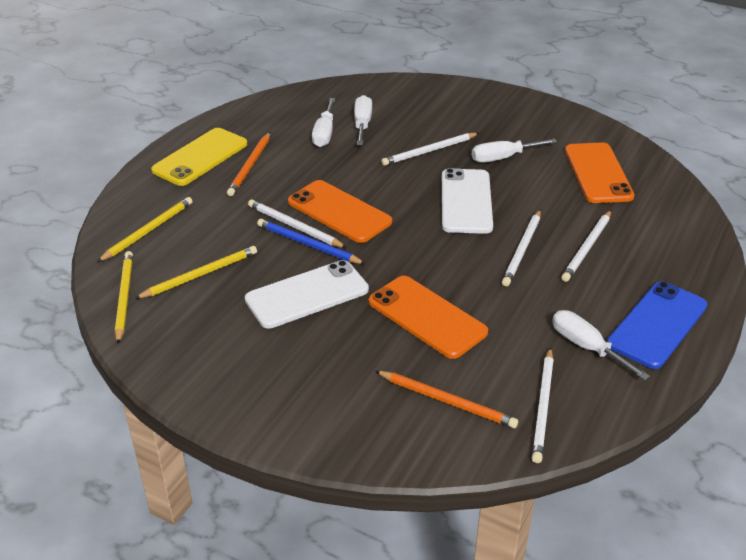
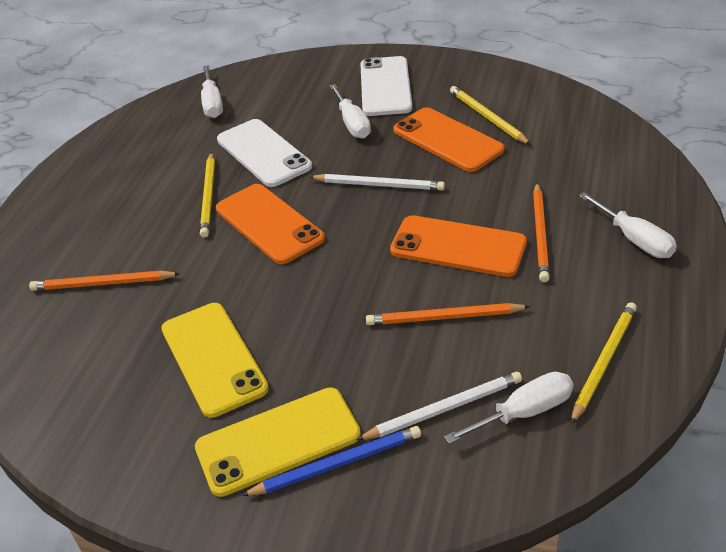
blue phone: [607,281,707,369] = 1 -> none = 0
orange pencil: [227,132,270,196] [376,371,518,428] = 2 -> [29,270,180,291] [366,303,530,325] [533,183,550,282] = 3
white pencil: [248,199,347,248] [381,133,479,166] [502,210,541,286] [532,347,554,463] [561,210,611,282] = 5 -> [310,174,445,190] [357,372,522,440] = 2
yellow phone: [151,128,247,186] = 1 -> [161,303,269,418] [195,387,361,497] = 2

